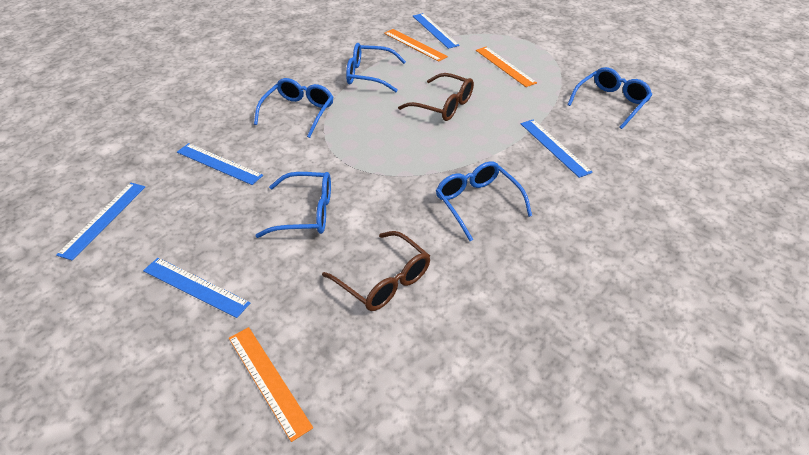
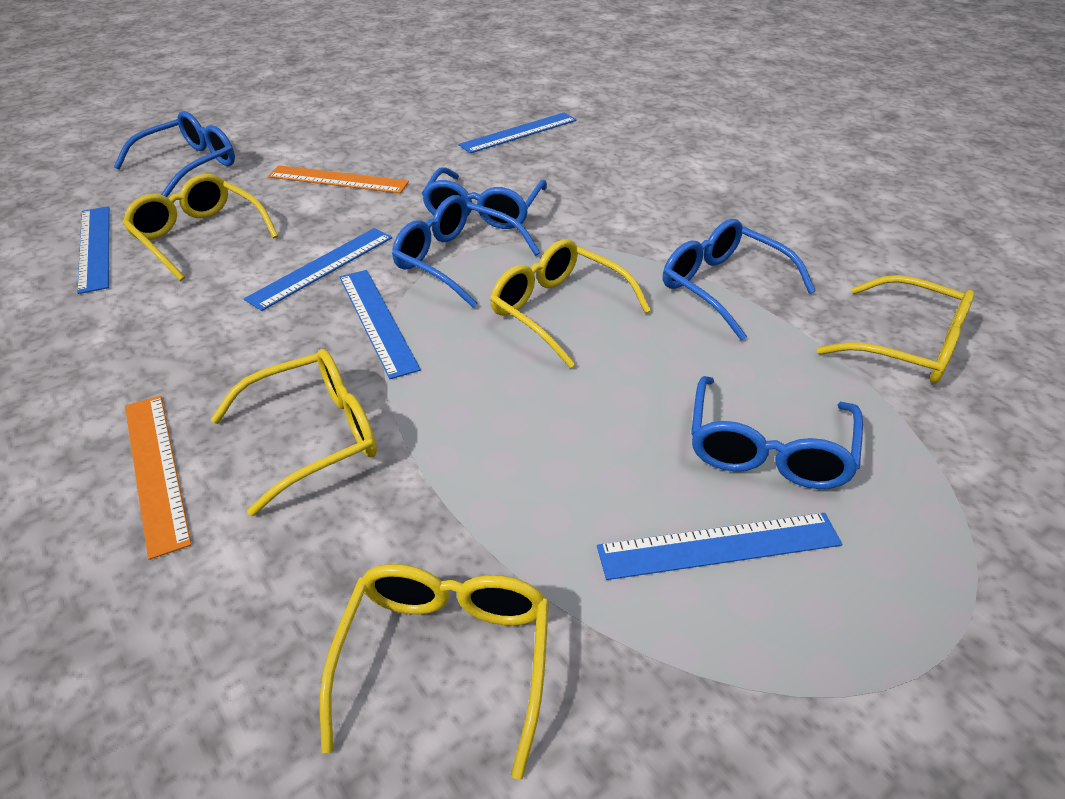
brown glasses: [322,231,430,311] [398,73,474,121] = 2 -> none = 0
orange ruler: [229,327,313,442] [384,29,448,62] [476,47,537,87] = 3 -> [125,396,192,560] [268,165,409,193] = 2
yellow glasses: none = 0 -> [122,174,278,281] [210,349,377,516] [320,564,549,780] [490,239,651,368] [817,275,975,384] = 5

